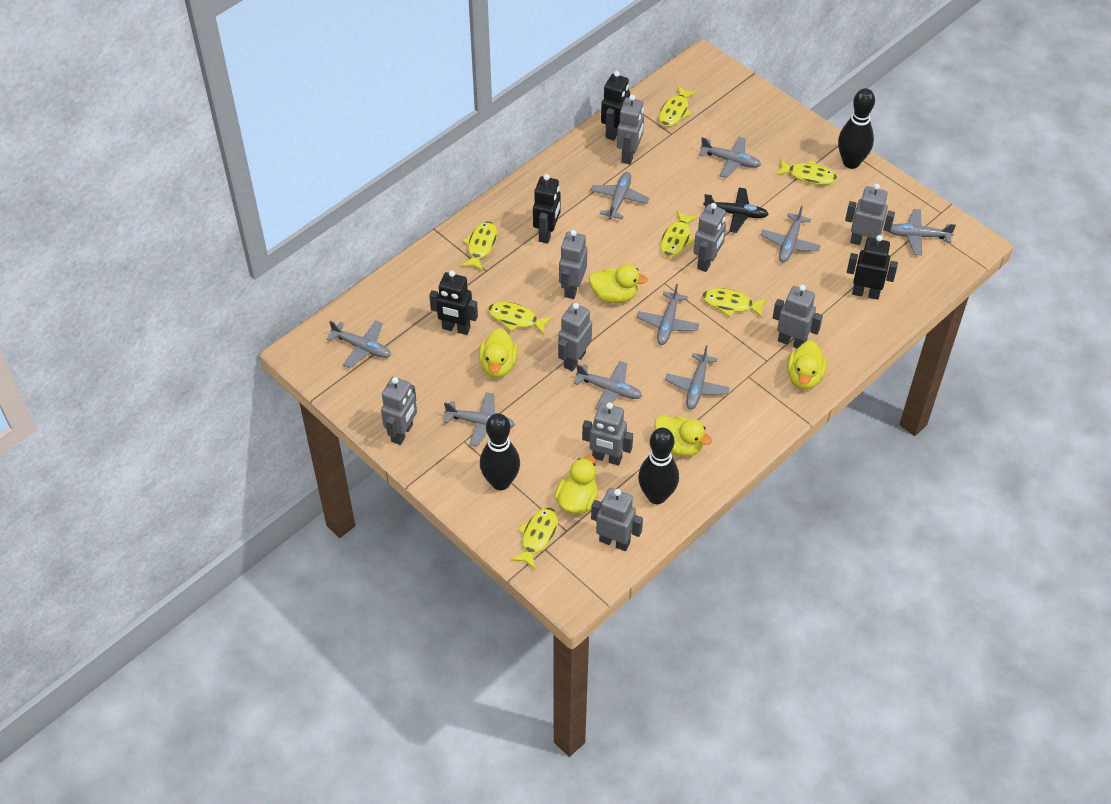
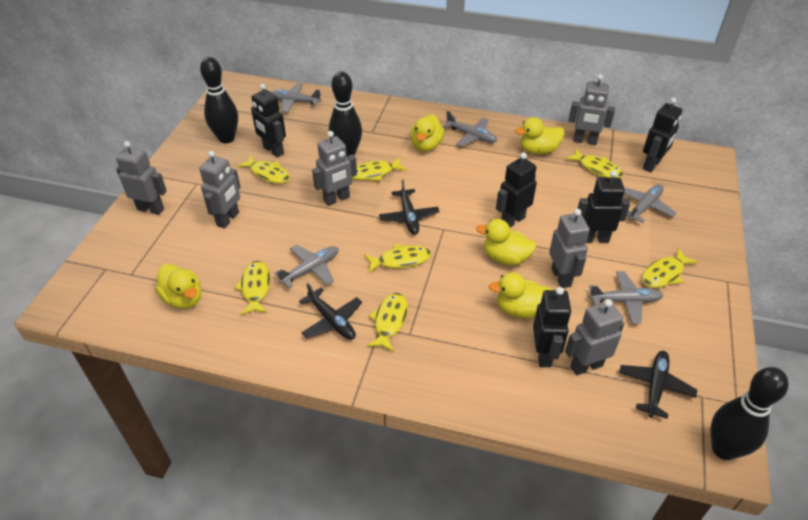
black plane: [703,188,768,233] = 1 -> [299,283,362,340] [379,180,440,235] [619,351,697,419] = 3
black robot: [429,270,478,335] [533,174,561,244] [601,71,630,141] [847,235,898,300] = 4 -> [251,84,286,157] [496,152,537,227] [533,287,571,367] [578,171,630,243] [643,98,682,173] = 5
grey plane: [327,320,391,368] [444,392,515,447] [574,361,642,410] [590,172,649,220] [637,284,700,345] [665,345,730,409] [699,137,761,178] [761,206,821,262] [889,209,956,255] = 9 -> [270,83,322,113] [274,245,339,288] [443,111,497,147] [589,271,663,324] [624,184,676,223] = 5
grey robot: [381,377,417,445] [558,303,592,371] [559,230,587,299] [582,402,633,465] [591,488,643,551] [617,95,644,164] [694,203,726,272] [773,285,823,349] [845,184,895,245] = 9 -> [116,141,167,215] [199,151,241,228] [312,131,357,206] [549,209,590,288] [565,299,624,376] [568,74,615,145] = 6

